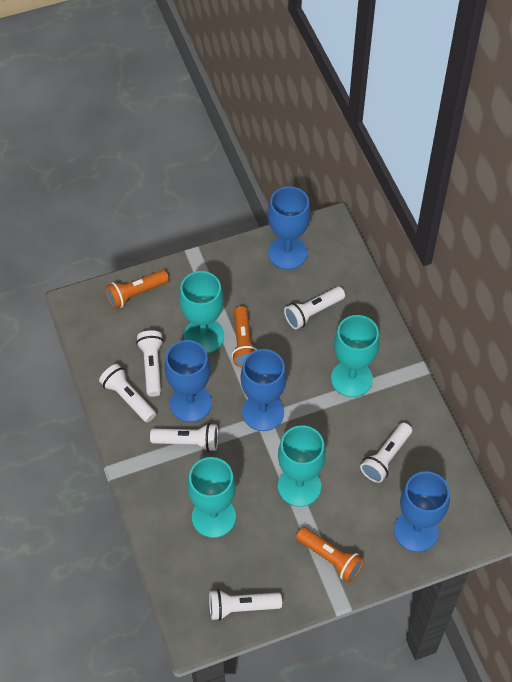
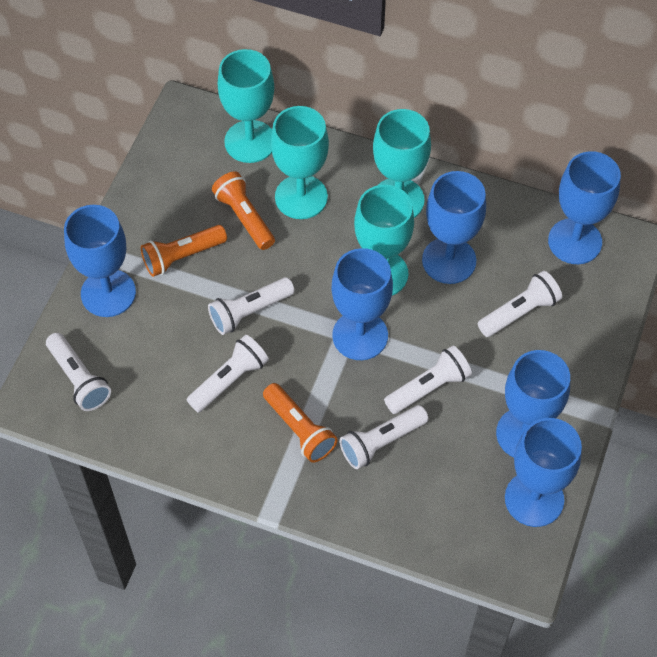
blue goblet: [165,340,212,422] [241,349,287,431] [268,186,311,270] [394,471,450,552] = 4 -> [64,205,136,317] [332,248,393,360] [422,171,486,284] [496,350,570,457] [505,418,582,527] [548,151,621,264] = 6

